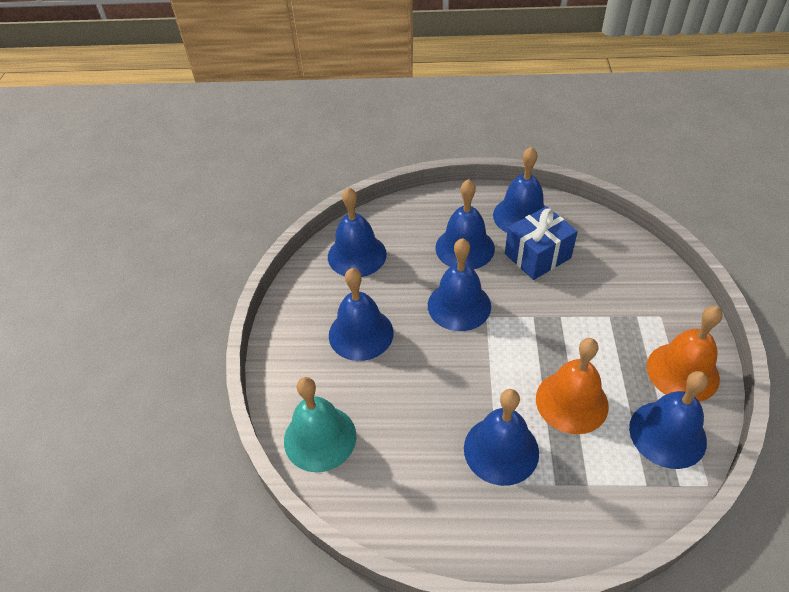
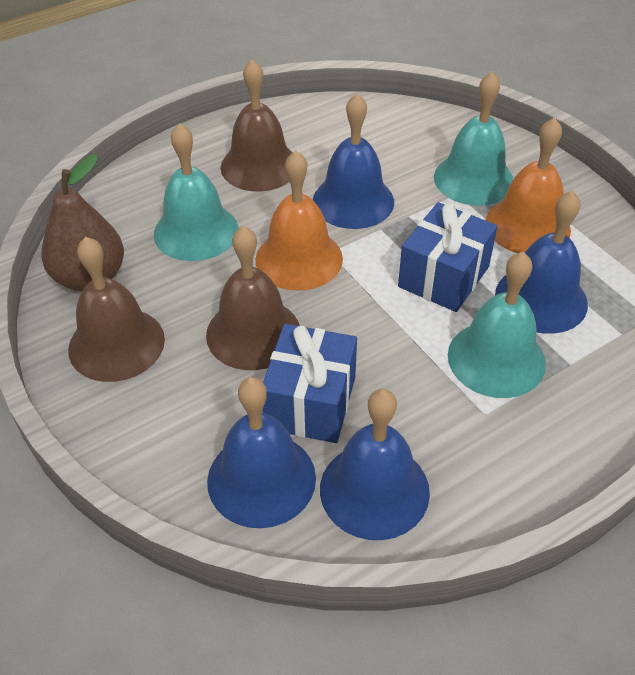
blue bell: [328,187,387,277] [329,268,394,361] [428,238,491,331] [435,179,495,269] [464,389,539,486] [493,146,545,233] [629,371,708,469] = 7 -> [207,377,316,529] [313,93,394,229] [320,389,430,540] [495,190,588,334] = 4
blue gift: [505,206,578,280] = 1 -> [262,324,357,443] [398,202,498,312] = 2
brown bell: none = 0 -> [68,237,165,382] [206,226,300,370] [221,59,293,191] = 3
brown pear: none = 0 -> [41,155,124,291] = 1
turquoise bell: [284,377,356,472] = 1 -> [154,123,238,261] [434,72,513,206] [448,252,546,398] = 3

